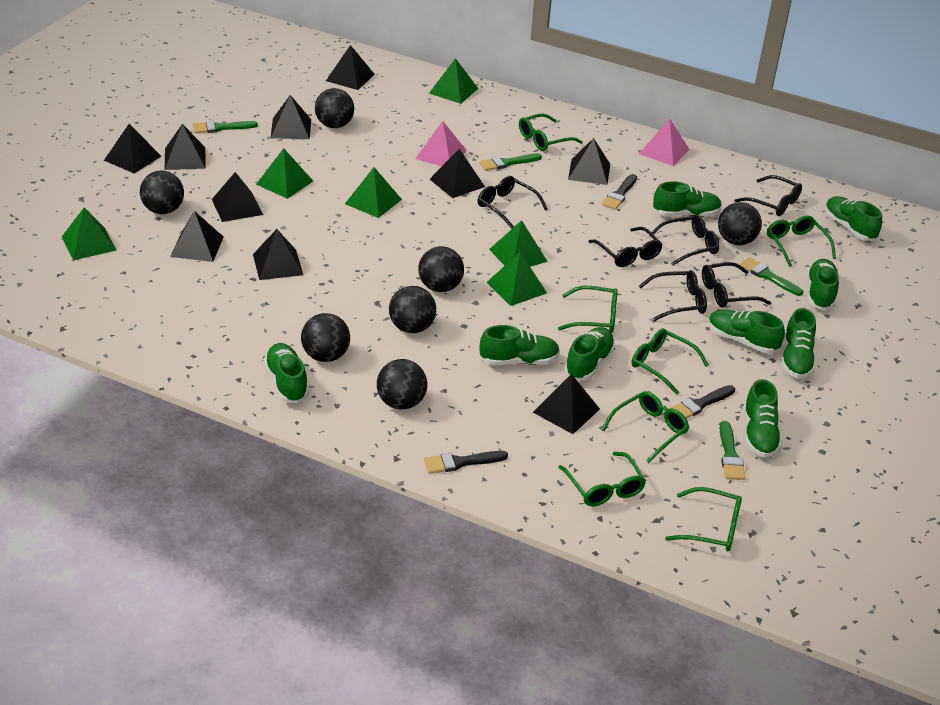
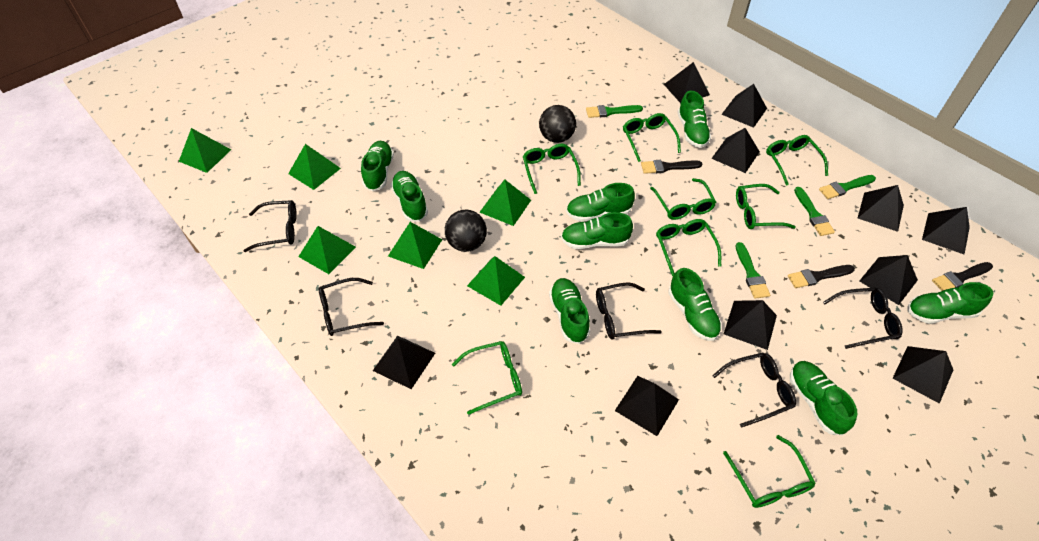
black ball: [140,171,184,214] [301,313,350,362] [315,88,354,128] [377,359,427,409] [389,286,436,333] [418,246,464,292] [718,202,762,245] = 7 -> [445,210,487,252] [539,105,576,143] = 2
black glasses: [478,176,548,229] [588,227,663,267] [639,270,707,321] [649,215,719,265] [702,262,771,308] [734,175,802,216] = 6 -> [244,200,297,252] [319,278,384,336] [596,282,662,340] [712,352,796,428] [823,288,903,349] = 5
green glasses: [519,113,583,151] [558,286,618,333] [558,452,646,506] [601,391,689,463] [631,328,709,395] [665,487,742,551] [767,216,836,267] = 7 -> [452,341,522,415] [523,144,581,194] [623,113,681,162] [650,178,717,220] [656,219,721,276] [723,435,816,508] [736,184,796,229] [766,135,828,186] = 8
pink pyramid: [415,121,467,166] [639,119,690,166] = 2 -> none = 0

